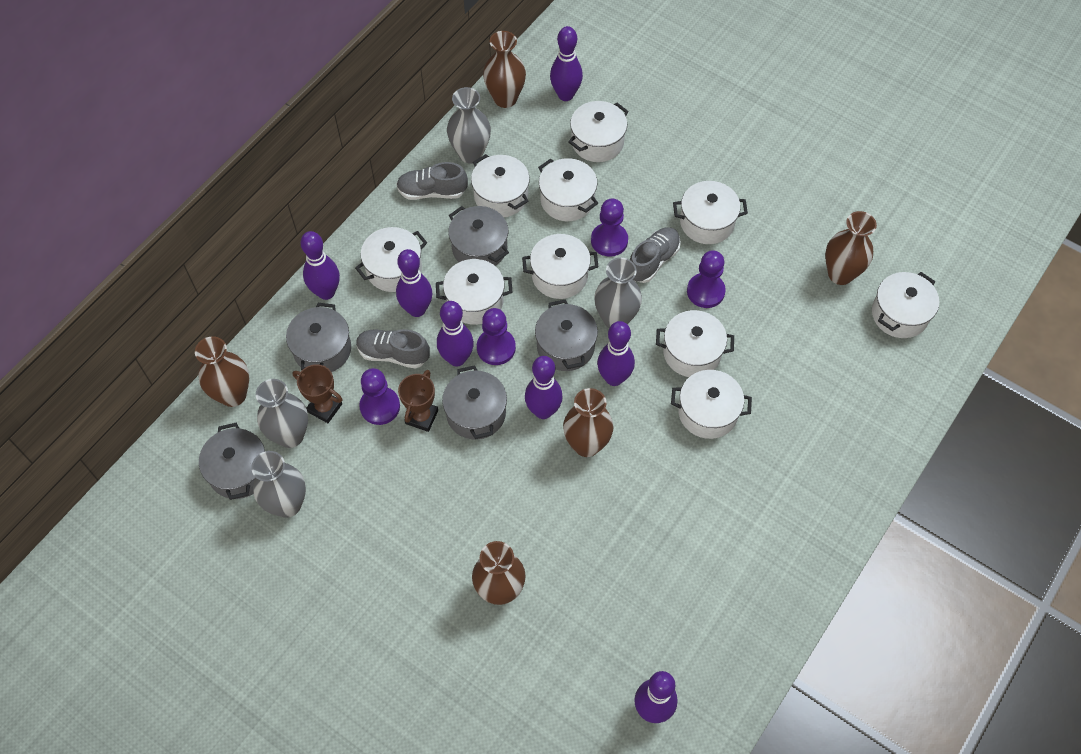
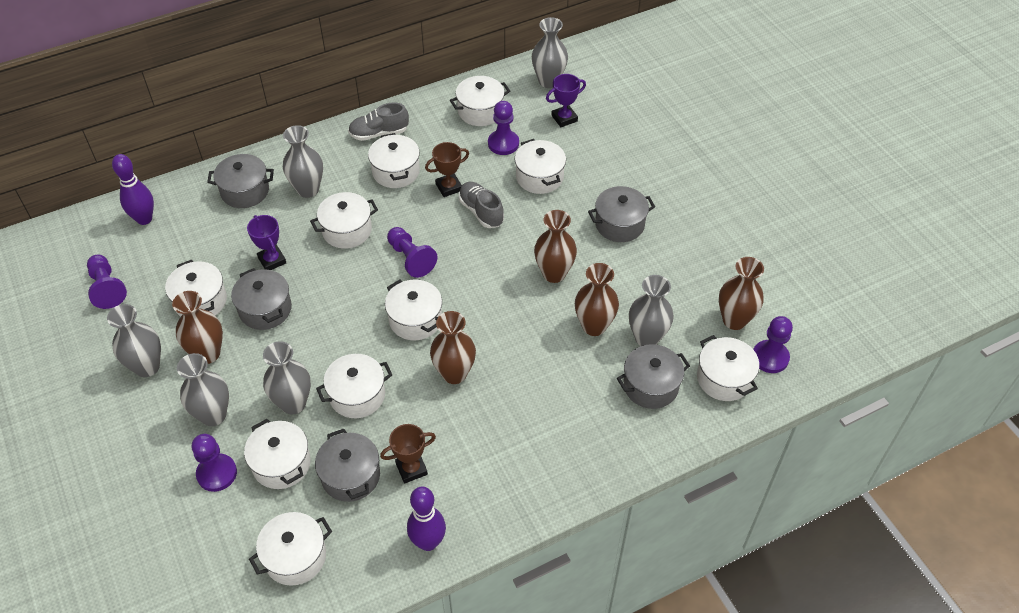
grey shoe: [356,329,430,369] [396,162,468,200] [630,227,681,283] = 3 -> [348,102,409,141] [459,182,504,228] = 2
grey vase: [251,451,306,518] [256,379,308,448] [447,87,491,164] [594,258,642,328] = 4 -> [107,304,161,377] [177,353,229,426] [263,341,311,415] [283,125,323,198] [532,17,568,88] [629,275,674,346] = 6
purple bowling pin: [300,231,340,300] [396,249,432,317] [437,301,474,367] [525,356,563,419] [550,26,583,101] [597,321,635,386] [634,671,678,723] = 7 -> [112,154,154,225] [407,487,446,551] = 2
purple pawn: [359,368,400,425] [477,308,516,365] [591,199,628,257] [687,250,726,308] = 4 -> [87,255,127,309] [191,434,237,492] [387,227,438,278] [488,101,519,155] [753,316,793,373] = 5
purple trophy: none = 0 -> [247,215,286,270] [546,74,586,127] = 2

